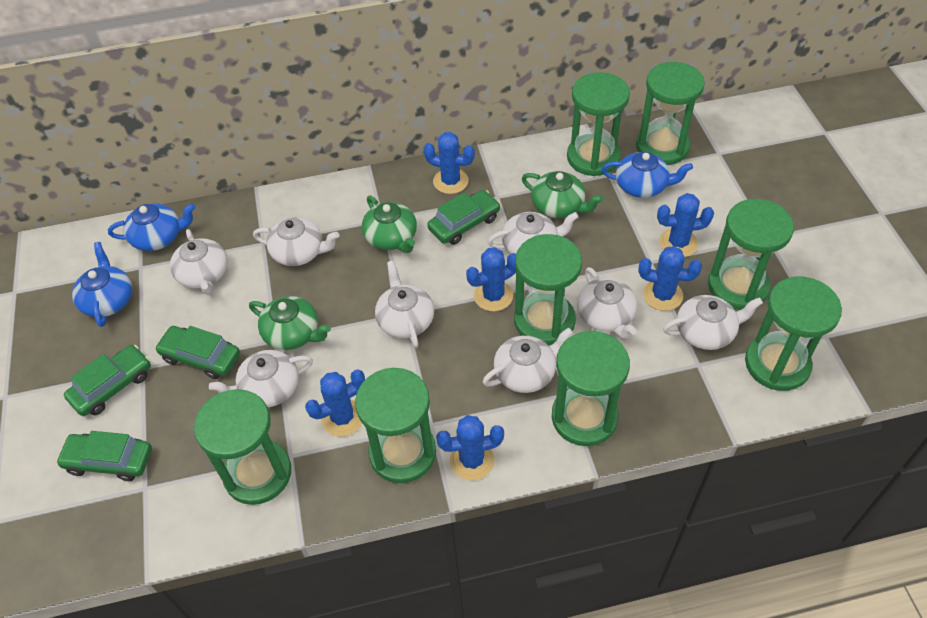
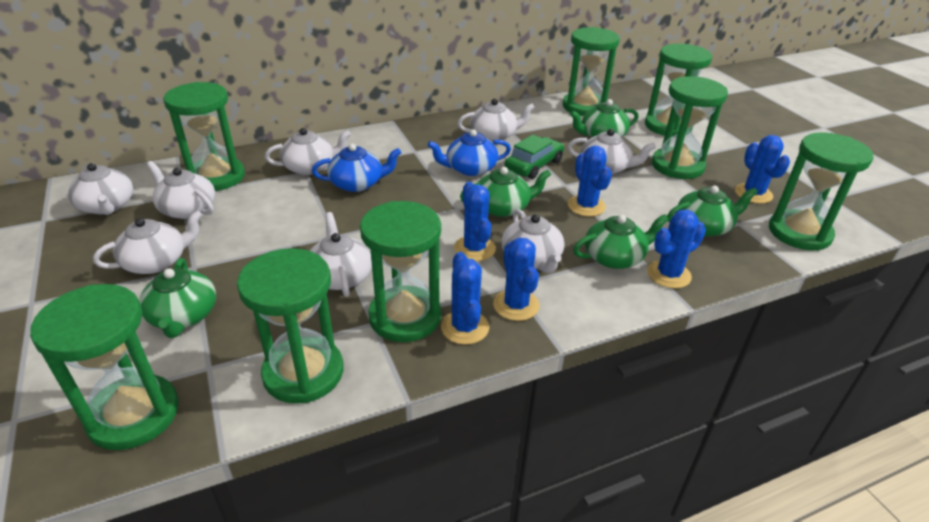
blue teapot: [72,242,132,327] [108,203,195,251] [601,152,693,198] = 3 -> [312,144,401,192] [427,129,511,176] = 2
green car: [56,431,152,481] [64,345,151,416] [155,326,240,379] [427,190,501,245] = 4 -> [505,135,564,179] = 1
green teapot: [249,296,331,350] [362,195,417,253] [522,171,603,218] = 3 -> [139,258,216,338] [460,167,551,217] [570,99,638,137] [573,214,669,269] [667,185,758,237] = 5

